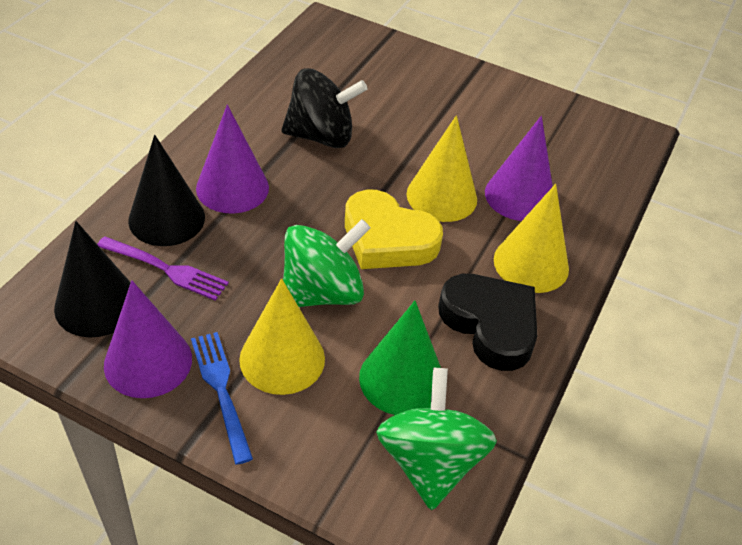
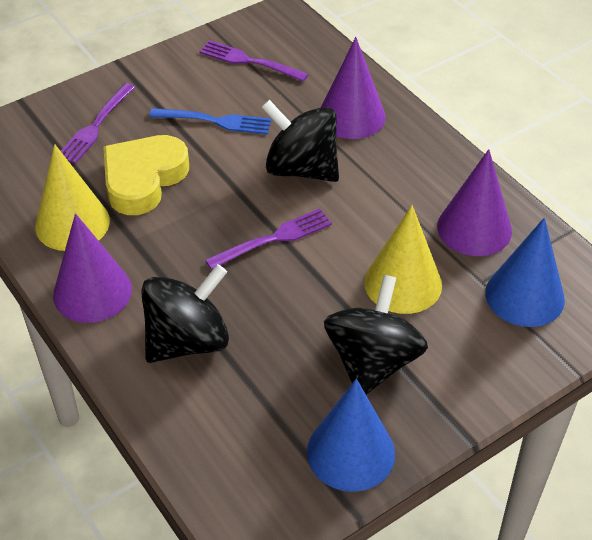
black cone: [54,221,131,337] [128,135,205,246] = 2 -> none = 0
black heart: [438,274,537,371] = 1 -> none = 0
black spinning top: [282,68,368,148] = 1 -> [141,264,229,363] [261,100,339,182] [324,275,428,395] = 3
blue cone: none = 0 -> [307,379,395,492] [485,218,565,327] = 2
green cone: [359,301,441,415] = 1 -> none = 0
green spinning top: [283,219,370,307] [376,368,497,510] = 2 -> none = 0
purple fork: [97,236,229,301] = 1 -> [61,83,135,164] [199,40,308,82] [205,209,332,270] = 3
yellow cone: [239,278,325,395] [407,115,477,222] [494,184,569,293] = 3 -> [35,144,110,251] [364,205,442,314] = 2

